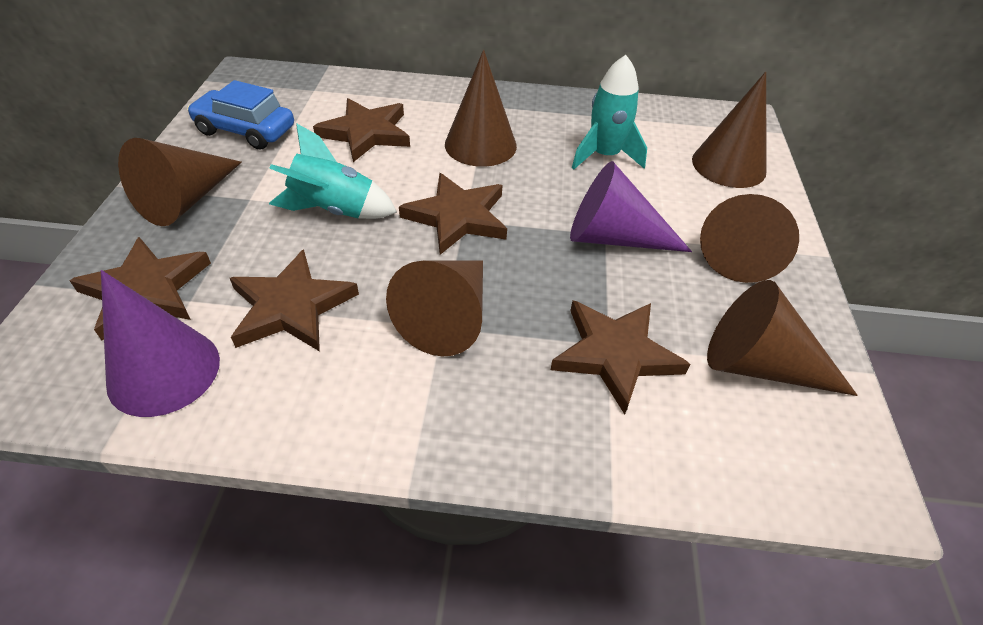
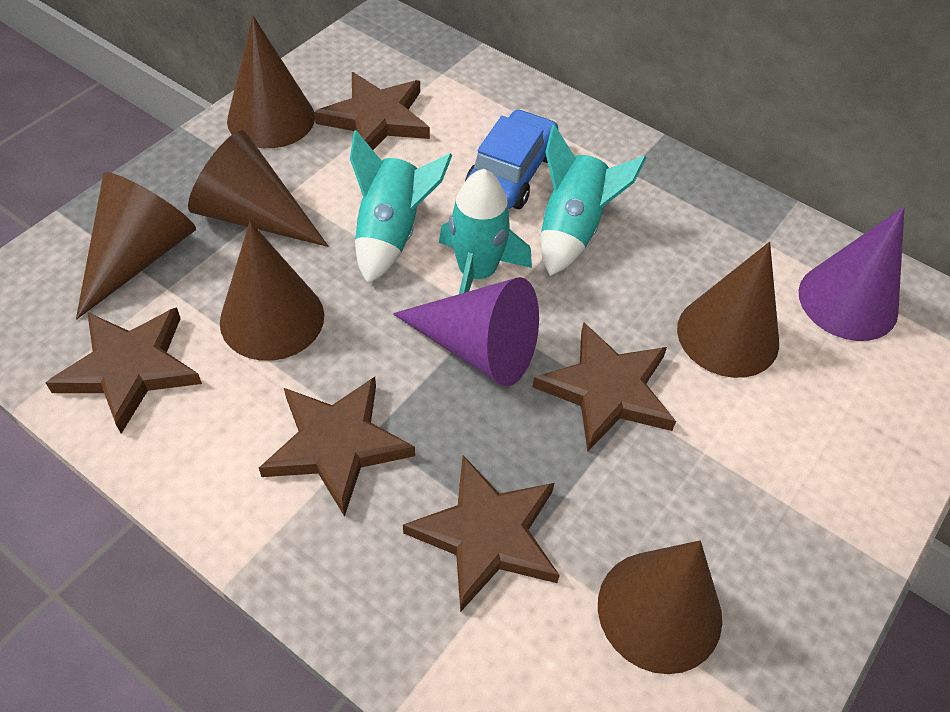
turquoise rocket: [269,124,397,219] [572,55,647,169] = 2 -> [350,130,452,284] [439,169,532,294] [541,124,646,276] = 3

